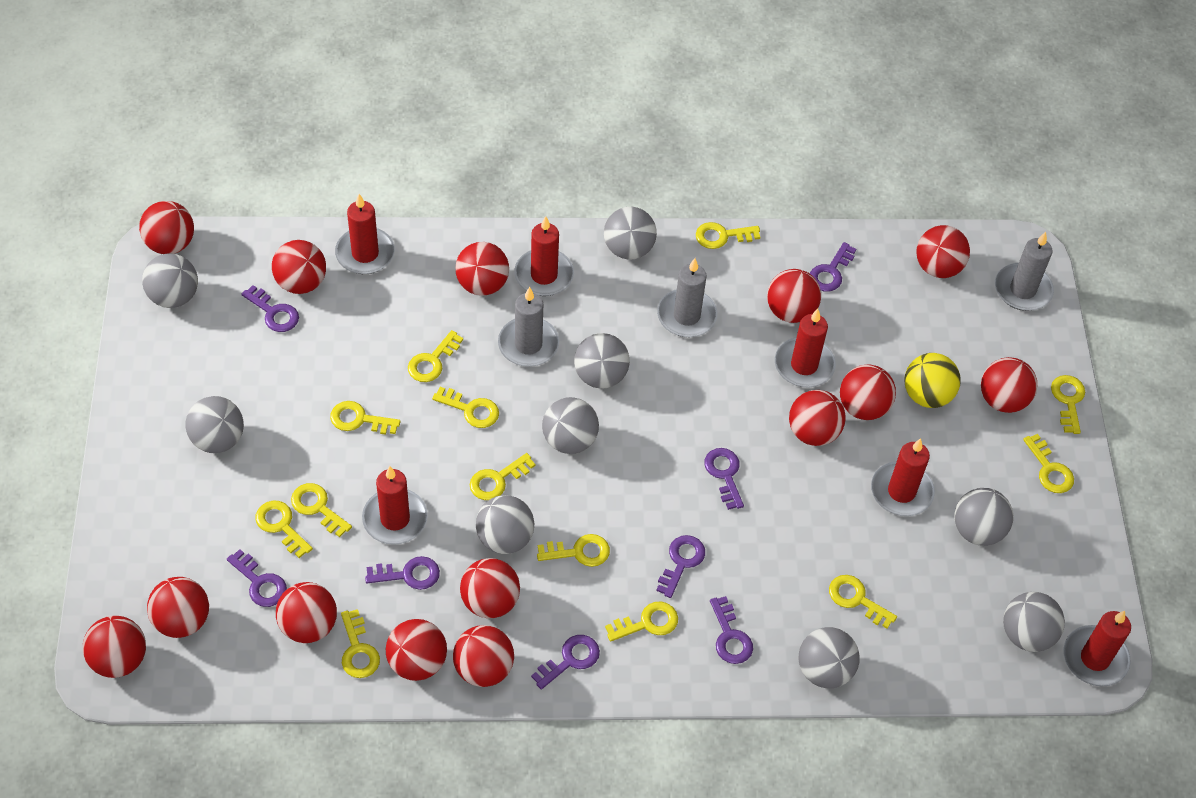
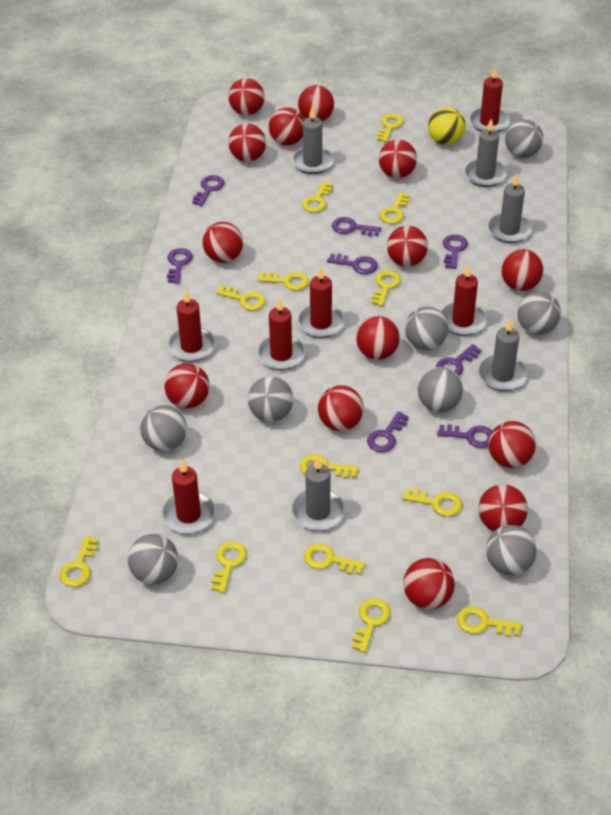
grey ball: [142,253,198,308] [186,396,244,453] [476,495,534,554] [542,397,599,454] [574,333,630,388] [604,207,657,260] [799,627,860,688] [954,488,1013,546] [1003,592,1065,652] = 9 -> [128,534,178,584] [140,405,187,452] [248,376,293,422] [405,306,448,350] [418,367,463,412] [486,525,537,575] [505,120,543,158] [517,291,561,335] = 8
grey candle: [498,287,559,367] [657,258,717,337] [995,232,1054,311] = 3 -> [291,457,345,531] [292,106,334,174] [464,119,507,187] [478,318,528,391] [487,173,532,243] = 5

